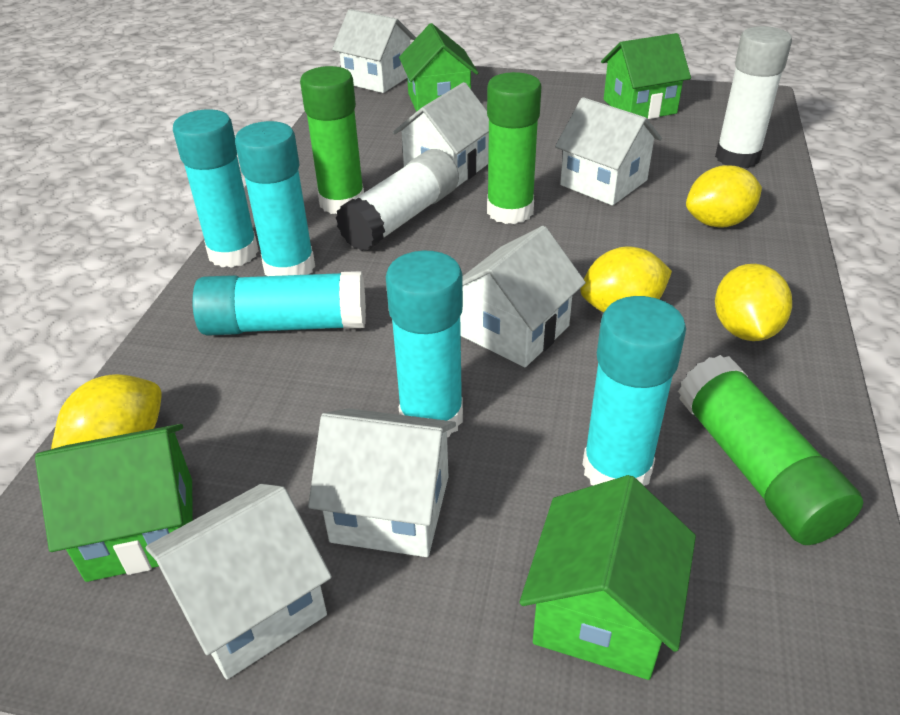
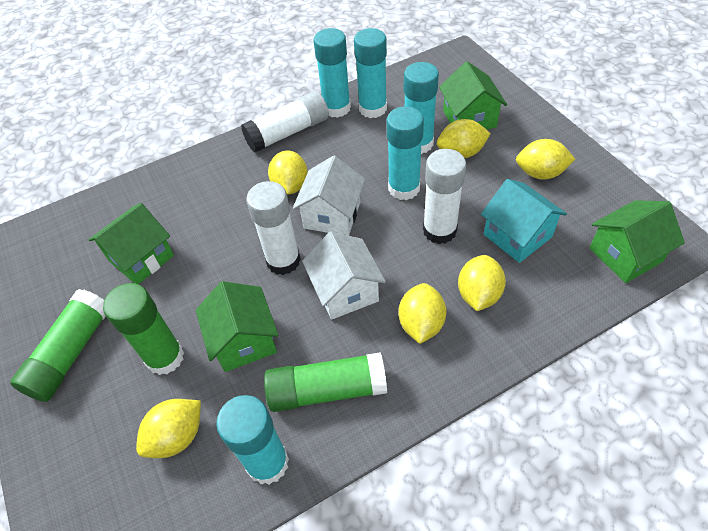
turquoise house: none = 0 -> [481,179,567,263] = 1
white glue stick: [336,149,459,251] [715,26,792,168] = 2 -> [241,91,329,153] [246,181,301,275] [423,149,466,244] = 3
white house: [146,484,332,679] [308,408,456,557] [332,9,416,93] [393,82,489,188] [460,226,586,367] [555,97,662,205] = 6 -> [293,156,365,236] [302,232,386,320] = 2
yellow lemon: [51,374,162,449] [580,246,672,312] [686,165,762,228] [715,264,792,341] = 4 -> [136,399,201,458] [268,151,308,194] [399,283,447,344] [437,119,491,158] [458,255,506,311] [516,139,575,180] = 6

